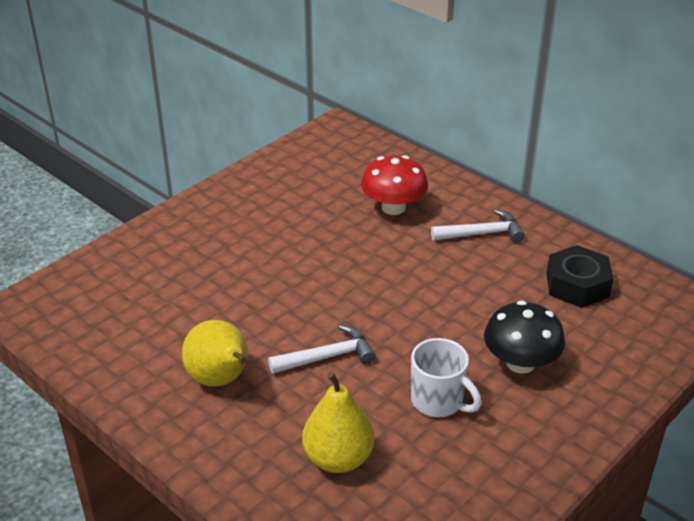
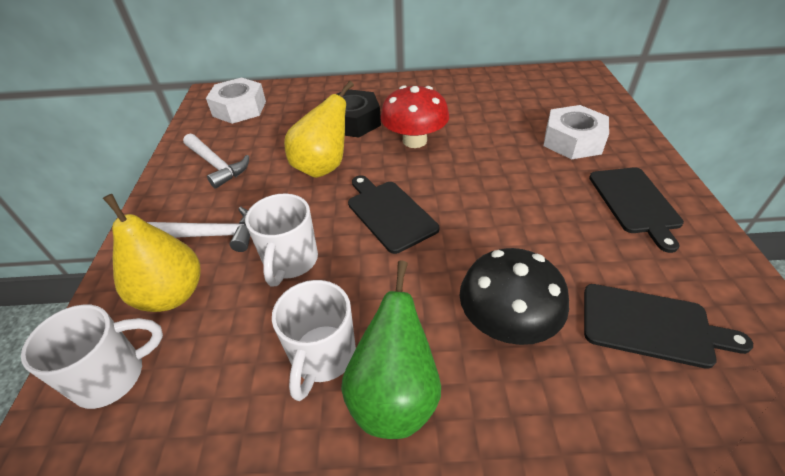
black cutting board: none = 0 -> [348,175,439,254] [584,284,753,369] [589,167,684,253] = 3
green pear: none = 0 -> [341,261,441,439] = 1
white mug: [411,338,482,417] = 1 -> [21,305,163,409] [245,193,318,286] [272,280,356,401] = 3
white nut: none = 0 -> [206,77,266,124] [544,105,609,160] = 2

